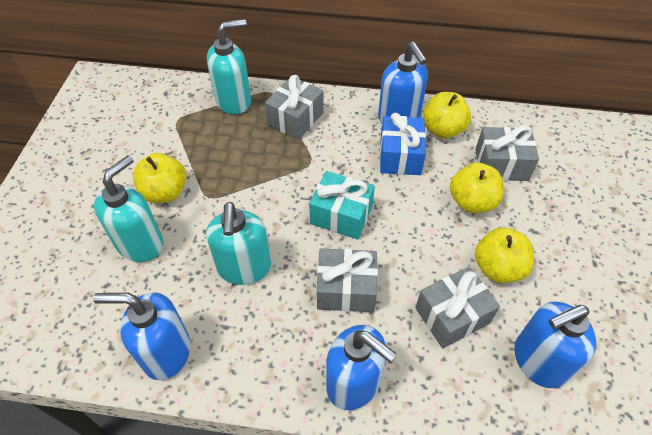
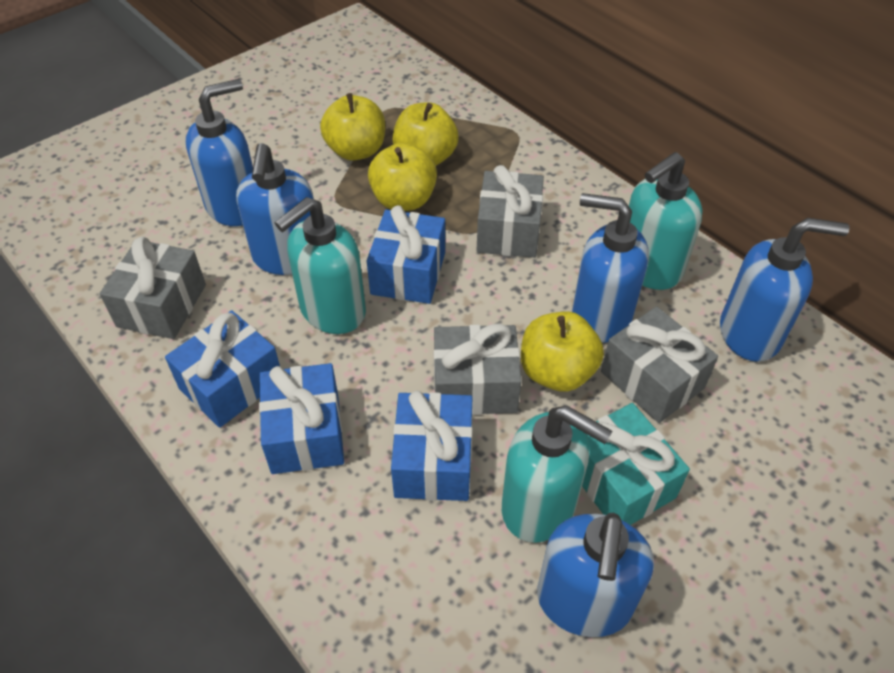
blue gift: [380,113,426,175] = 1 -> [165,311,280,428] [259,363,344,474] [367,205,445,304] [391,391,473,501] = 4
blue soap dispenser: [93,292,191,380] [326,325,397,410] [378,42,428,123] [514,302,597,388] = 4 -> [186,79,253,226] [236,143,314,275] [537,513,654,637] [572,193,649,343] [720,218,850,362] = 5

